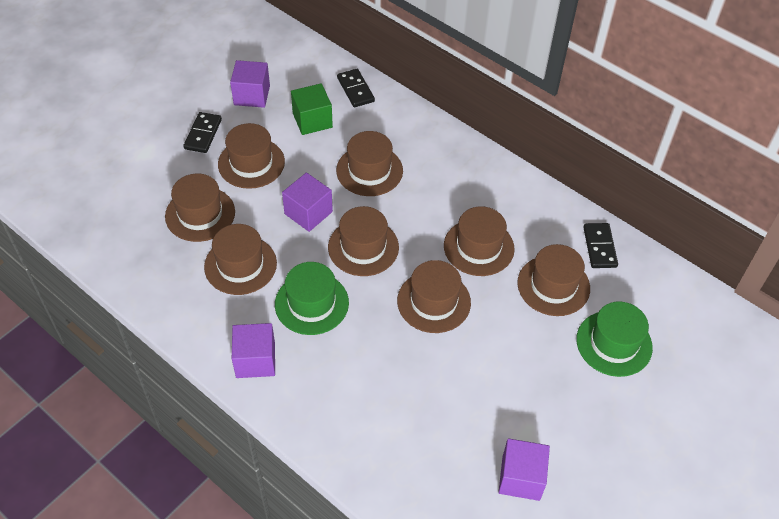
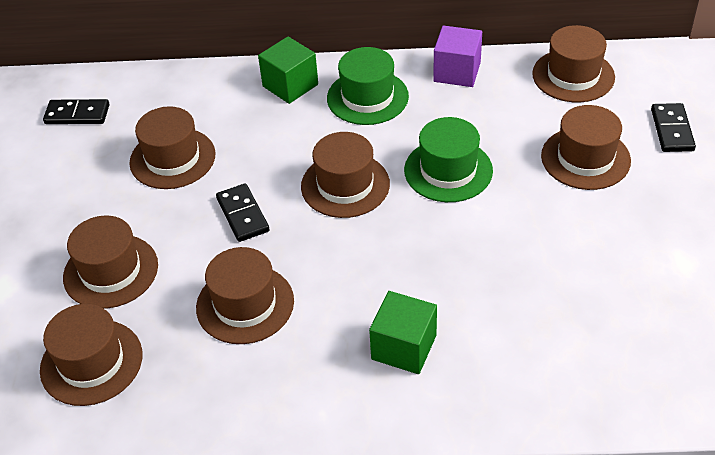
brown hat: [165,174,235,242] [204,224,277,295] [218,123,285,189] [328,206,399,276] [336,131,403,196] [397,260,471,333] [444,206,515,276] [517,244,590,316] = 8 -> [40,304,142,406] [63,216,158,309] [129,106,215,189] [196,247,294,344] [301,132,390,218] [532,25,615,102] [541,105,631,190] = 7
green cube: [291,83,333,135] = 1 -> [258,37,318,104] [369,291,437,374] = 2
purple cube: [230,60,270,108] [232,323,275,378] [282,173,333,232] [498,438,550,501] = 4 -> [433,25,482,87] = 1

